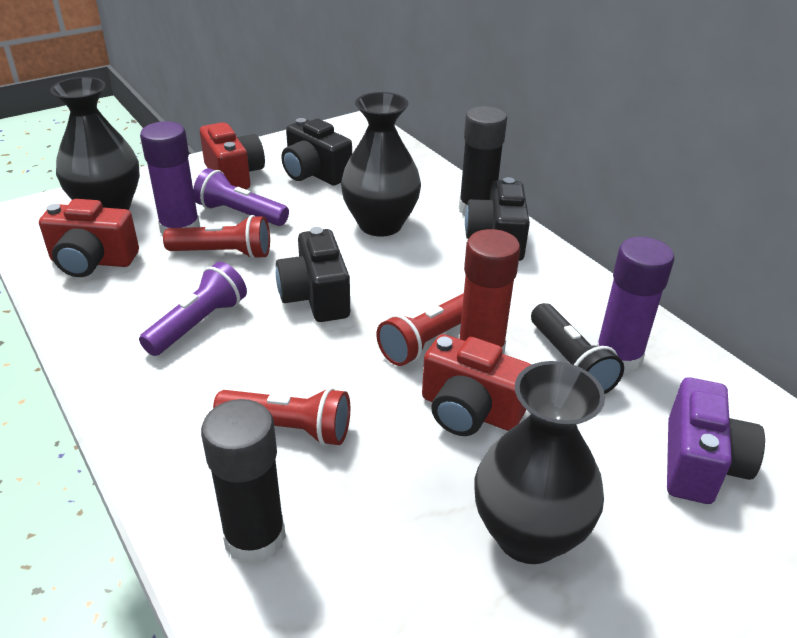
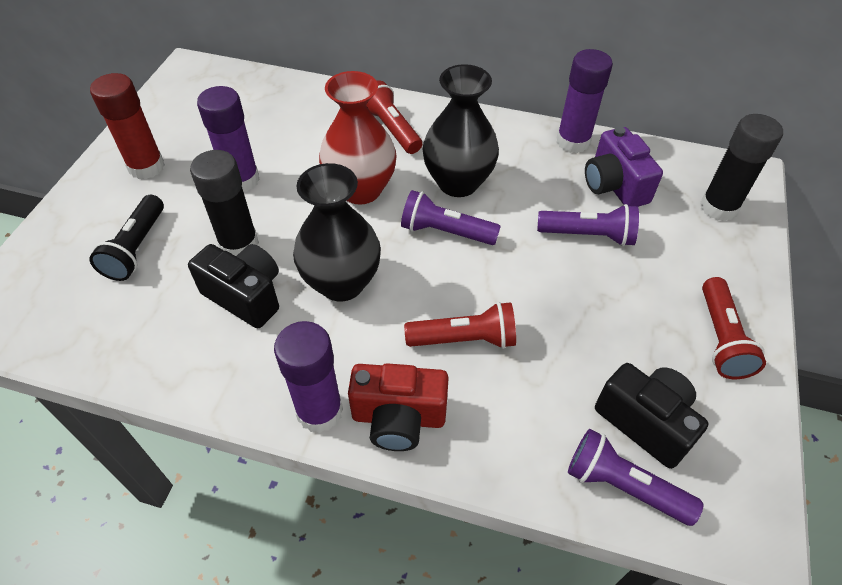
black camera: [276,227,350,322] [281,118,352,186] [465,177,530,261] = 3 -> [188,244,279,328] [595,363,708,469] = 2
black vase: [50,77,140,210] [341,92,421,237] [475,361,605,564] = 3 -> [293,163,381,302] [422,64,499,197] = 2
purple flashlight: [139,262,247,356] [193,168,289,226] = 2 -> [401,190,501,245] [537,204,639,246] [568,429,703,526] = 3
purple glue stick: [140,121,200,237] [597,237,674,374] = 2 -> [197,86,260,192] [274,321,343,433] [556,49,613,153] = 3
red camera: [39,199,139,277] [200,122,265,189] [422,334,531,436] = 3 -> [348,363,449,451] = 1
red vase: none = 0 -> [319,71,397,205] = 1

